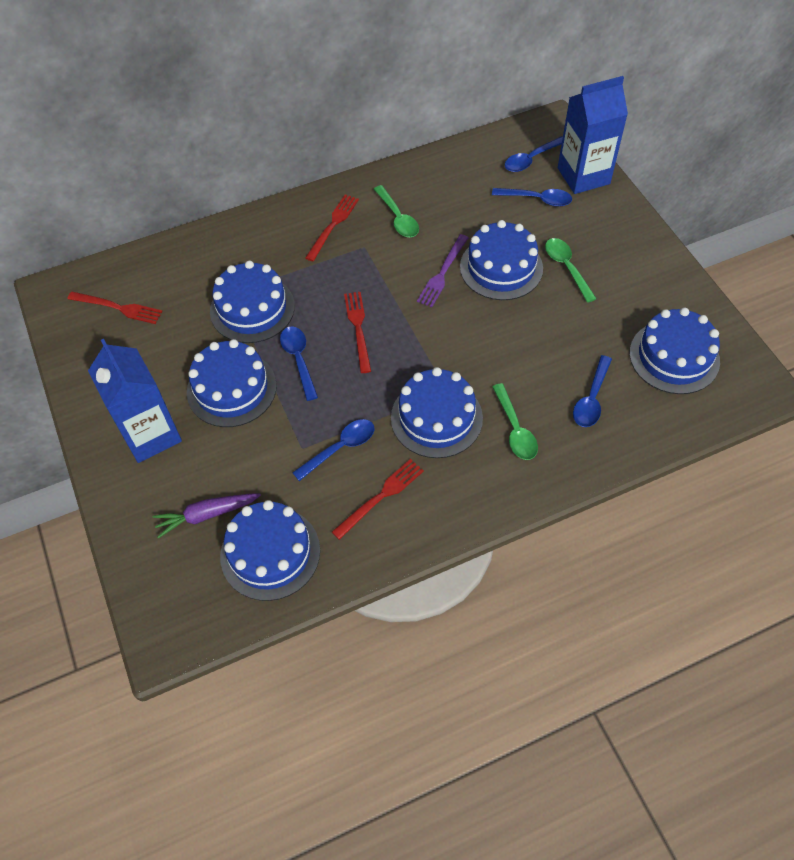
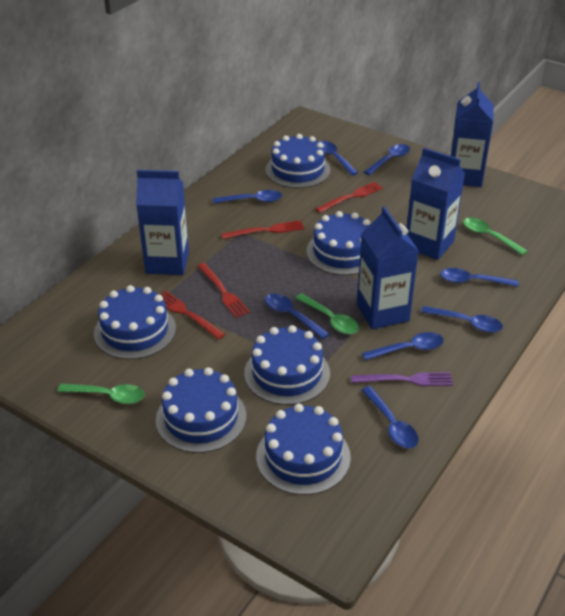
blue carton: [88,339,182,463] [558,76,628,194] = 2 -> [136,170,189,275] [357,206,419,329] [407,148,465,260] [450,82,494,187] = 4
blue spoon: [280,326,318,401] [292,419,374,481] [492,188,572,207] [505,136,563,172] [573,355,612,427] = 5 -> [213,190,282,204] [265,294,329,339] [320,141,358,176] [362,332,444,360] [362,386,419,448] [364,144,410,175] [421,306,503,333] [440,268,519,287] = 8
purple carrot: [153,493,261,538] = 1 -> none = 0

